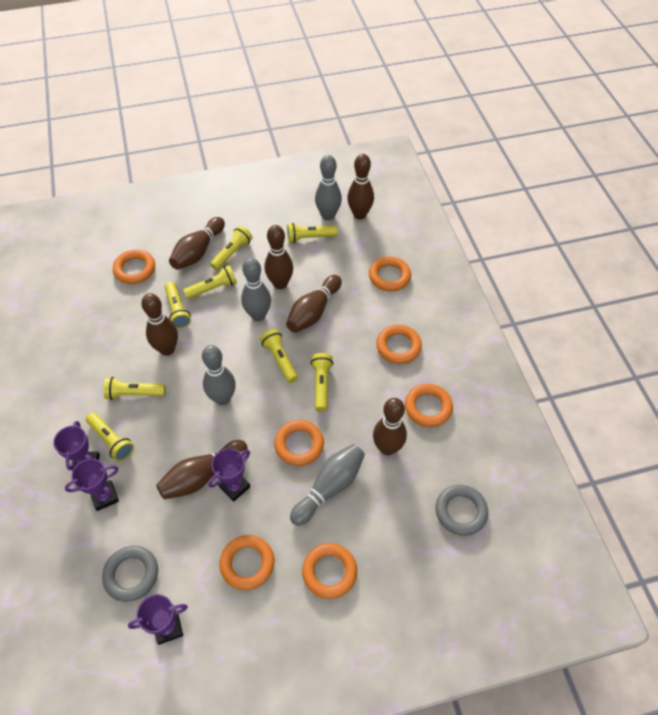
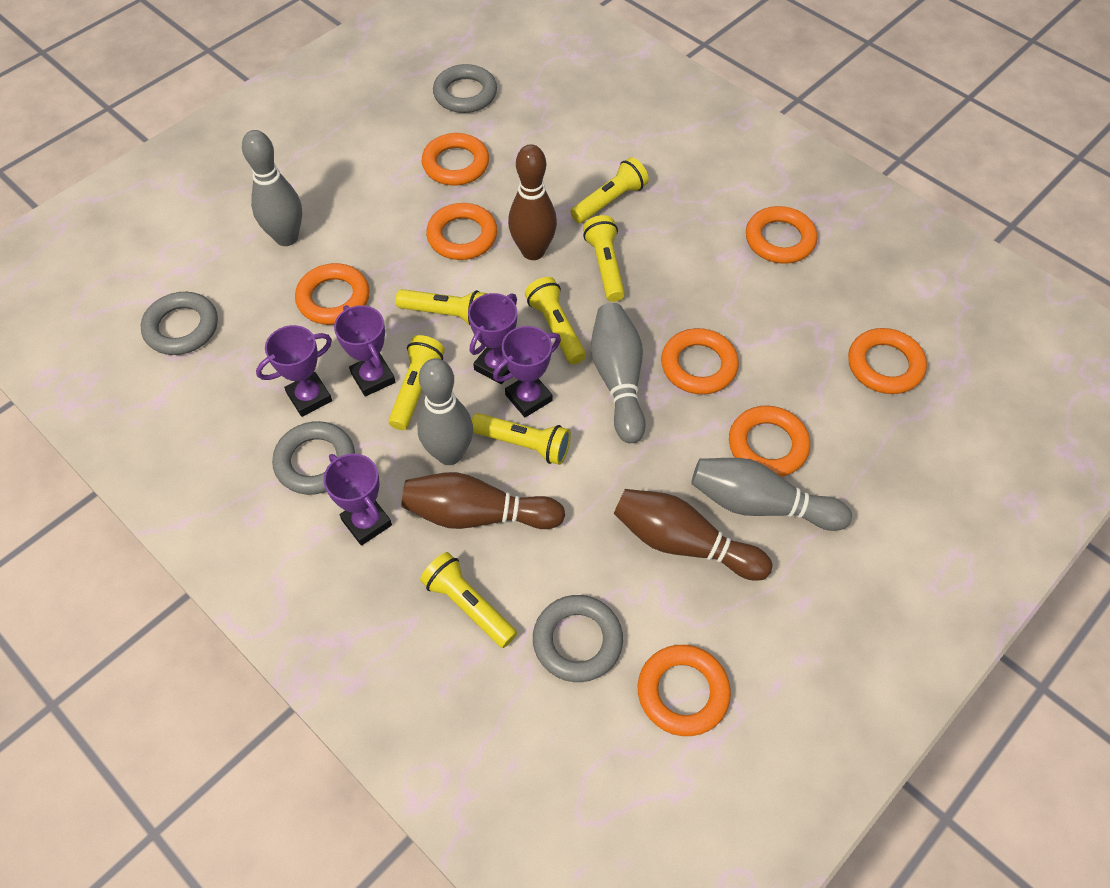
brown bowling pin: [141,293,178,356] [156,440,248,499] [169,217,225,270] [264,225,293,289] [286,275,342,333] [347,154,374,219] [373,398,407,456] = 7 -> [401,472,565,529] [508,144,557,260] [614,489,772,581] = 3
grey ring: [102,546,158,602] [436,485,488,536] = 2 -> [141,292,218,355] [272,421,355,495] [433,64,497,113] [533,595,623,682] = 4
orange ring: [113,250,155,284] [219,535,274,590] [274,420,324,466] [302,543,357,599] [369,256,411,291] [376,325,422,364] [405,384,453,427] = 7 -> [295,263,370,325] [422,133,489,185] [426,203,497,260] [638,645,731,736] [661,328,739,394] [729,406,810,477] [746,206,817,264] [848,328,927,394] = 8
purple trophy: [53,421,100,471] [65,459,119,511] [128,594,188,645] [208,449,250,502] = 4 -> [256,325,332,417] [323,453,392,546] [334,305,395,397] [468,293,517,384] [493,326,561,417] = 5
yellow flashlight: [86,413,134,461] [104,377,165,400] [165,282,191,329] [183,265,237,299] [210,226,253,270] [260,329,298,383] [287,223,338,243] [311,353,333,412] = 8 -> [388,335,445,430] [396,289,487,325] [420,552,517,648] [471,413,571,465] [525,277,586,365] [570,157,649,223] [583,215,625,302] = 7

